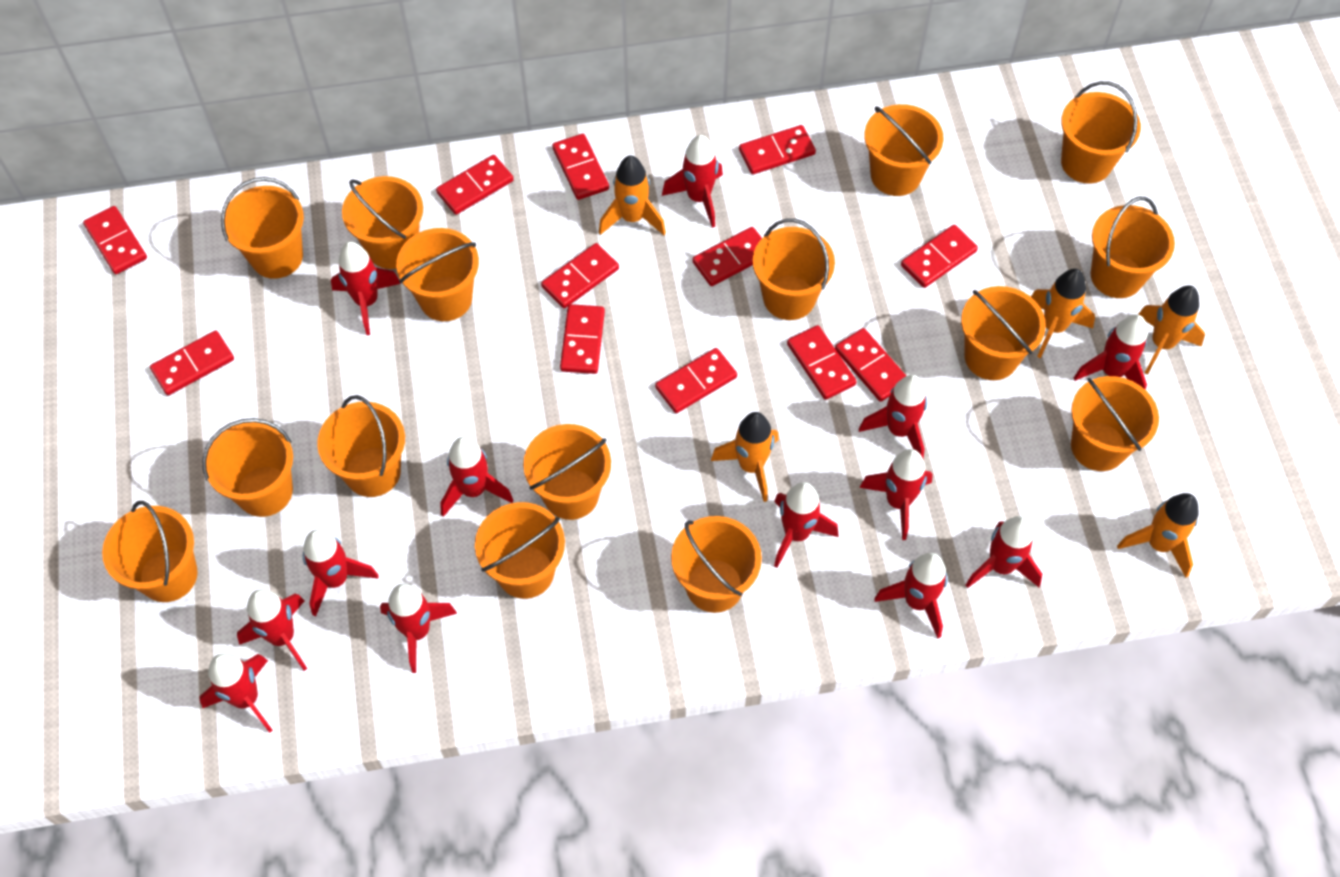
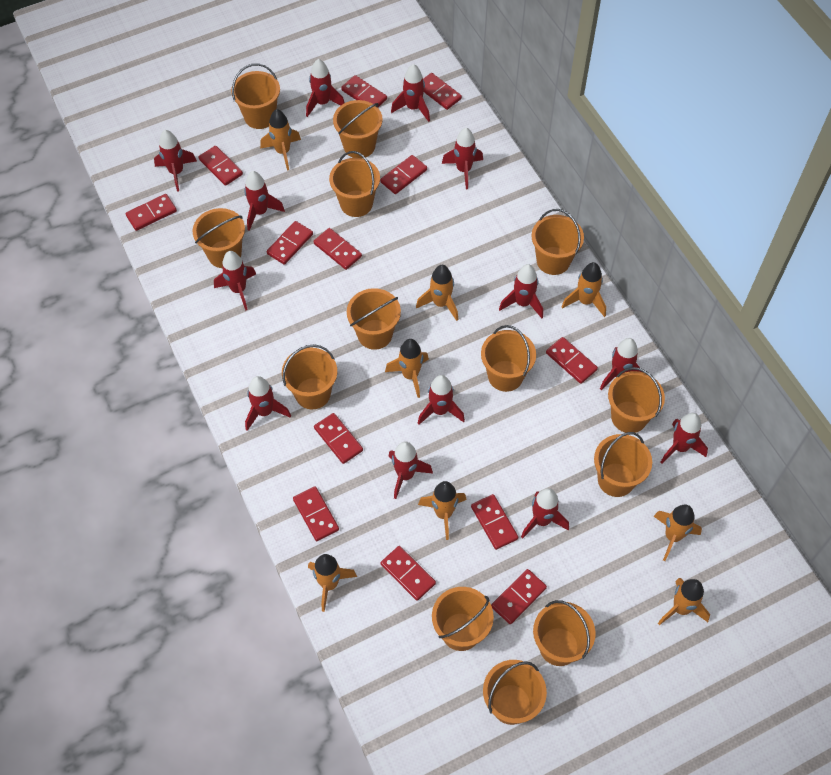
orange bucket: [102,501,198,602] [202,418,293,517] [221,177,304,279] [317,395,405,497] [342,176,423,269] [396,228,479,321] [475,502,565,599] [523,424,611,520] [671,516,762,613] [753,218,835,320] [864,104,944,196] [961,286,1046,380] [1061,81,1141,184] [1071,376,1159,471] [1091,197,1175,298] = 15 -> [193,208,245,268] [231,63,280,129] [282,344,337,409] [329,151,380,217] [333,100,383,158] [347,288,401,350] [432,587,494,651] [481,325,536,392] [483,660,547,725] [531,209,584,275] [533,600,596,666] [594,432,652,497] [608,367,665,433] = 13
orange rocket: [599,155,666,235] [711,412,779,502] [1031,268,1095,358] [1117,493,1199,578] [1138,285,1205,374] = 5 -> [260,109,301,171] [308,554,357,612] [385,339,429,398] [416,265,458,321] [418,481,467,540] [561,262,606,317] [654,505,702,561] [658,578,710,625] = 8
red domino: [83,206,147,274] [150,330,234,395] [436,155,514,215] [541,243,619,308] [552,134,609,200] [560,304,605,374] [655,348,737,413] [692,227,762,286] [739,125,816,174] [787,325,857,400] [835,328,906,402] [901,225,978,288] = 12 -> [126,194,177,231] [199,146,243,186] [267,221,313,265] [293,486,339,541] [313,228,362,270] [314,413,363,464] [341,75,387,107] [380,155,427,194] [380,546,436,601] [423,73,462,110] [471,494,518,550] [491,569,547,624] [546,337,598,384] = 13

